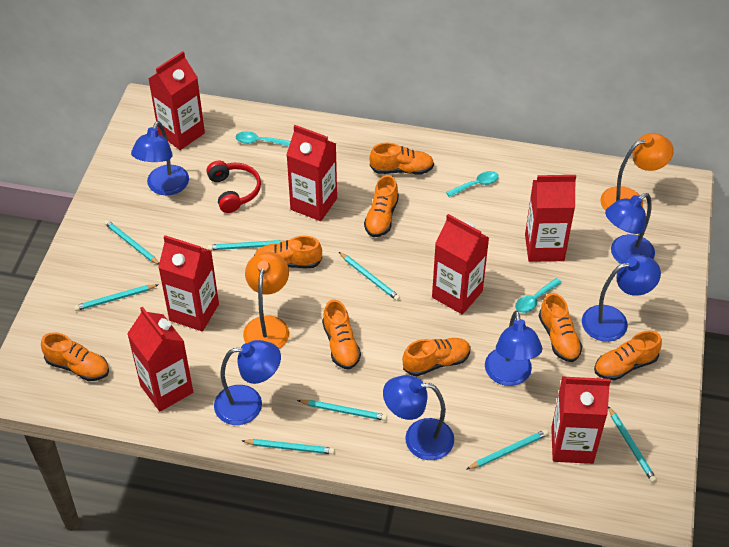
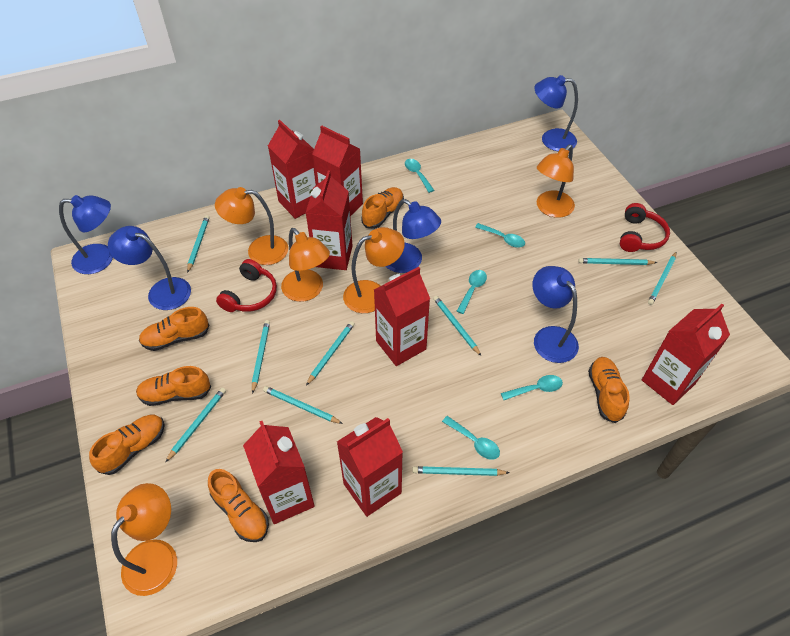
blue lamp: [131,121,189,195] [214,340,281,425] [383,375,454,460] [485,310,542,386] [582,254,661,342] [605,193,655,264] = 6 -> [59,195,113,274] [108,226,191,310] [386,199,441,273] [532,266,579,363] [534,75,578,152] = 5
orange lamp: [243,252,289,349] [600,133,674,211] = 2 -> [111,483,177,596] [215,187,288,265] [281,228,330,302] [343,227,405,313] [536,145,575,218] = 5
orange shoe: [41,332,109,381] [254,236,322,268] [322,300,361,370] [364,175,399,237] [369,143,434,174] [402,338,470,376] [539,293,582,362] [594,330,662,381] = 8 -> [89,415,165,475] [136,366,211,406] [139,307,209,351] [208,469,269,542] [362,187,404,229] [588,357,630,423] = 6
red headphones: [206,161,261,213] = 1 -> [216,259,277,312] [620,203,670,252] = 2
turquoise pencil: [74,284,159,311] [104,220,159,265] [208,240,283,250] [242,439,335,454] [297,400,387,421] [339,252,400,301] [466,429,548,470] [608,406,657,483] = 8 -> [165,388,226,463] [187,215,210,273] [252,320,270,394] [263,386,343,424] [306,321,355,385] [412,466,510,476] [433,296,481,356] [578,258,657,265] [648,252,677,305] = 9
turquoise spoon: [236,131,291,146] [446,171,499,197] [515,278,562,313] = 3 -> [405,159,434,193] [442,416,500,460] [457,270,487,314] [475,223,525,248] [501,375,563,400] = 5

